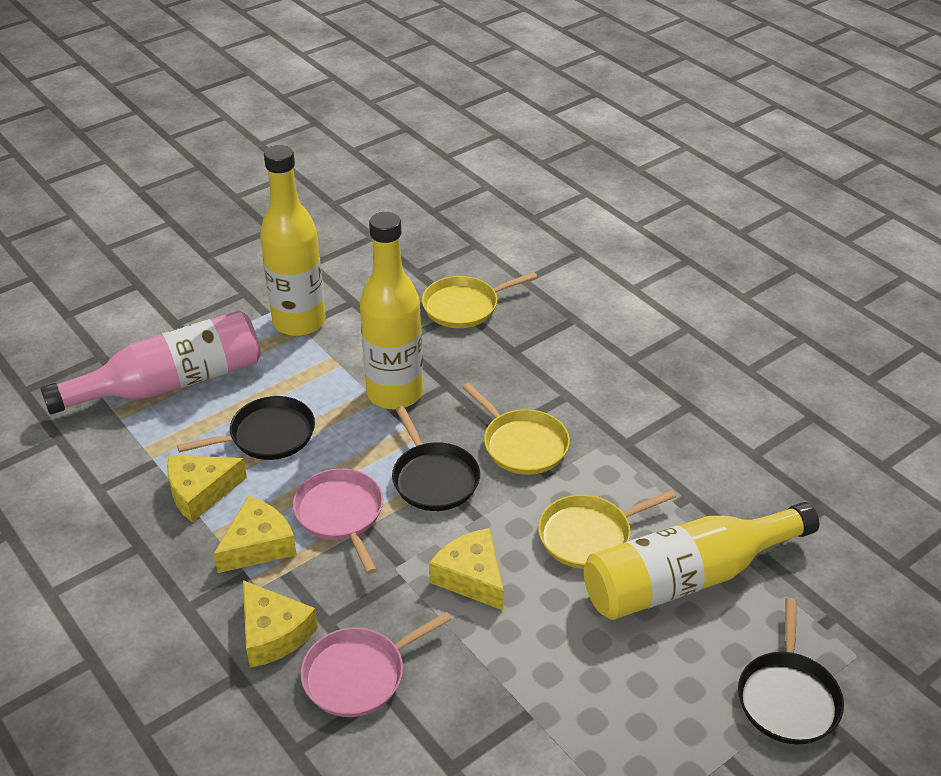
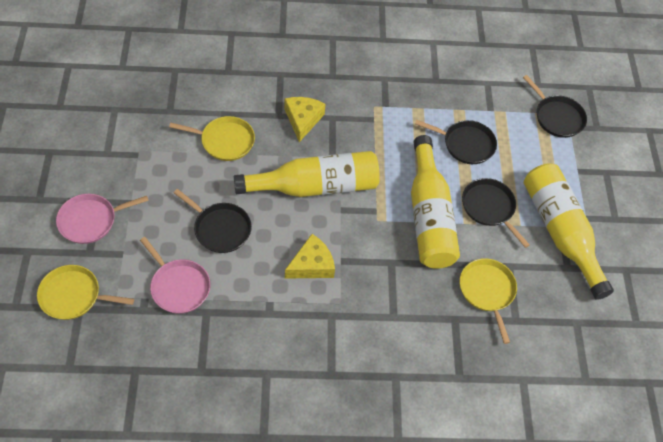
black pan: [177,396,315,460] [392,406,480,511] [738,598,844,745] = 3 -> [174,189,252,253] [415,120,497,164] [462,178,530,248] [523,75,587,138] = 4
pink bottle: [41,311,261,414] = 1 -> none = 0
yellow cheese: [167,455,247,522] [214,496,297,573] [243,580,318,668] [429,528,504,610] = 4 -> [284,97,326,142] [285,234,335,279] = 2

